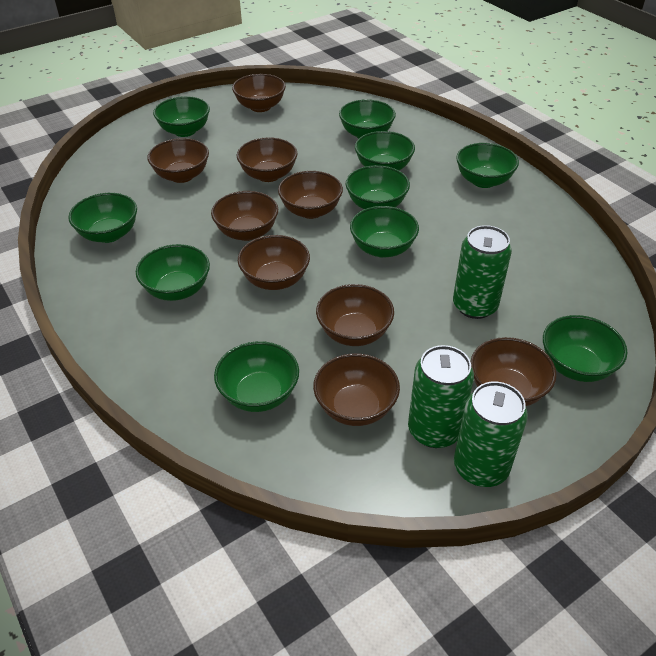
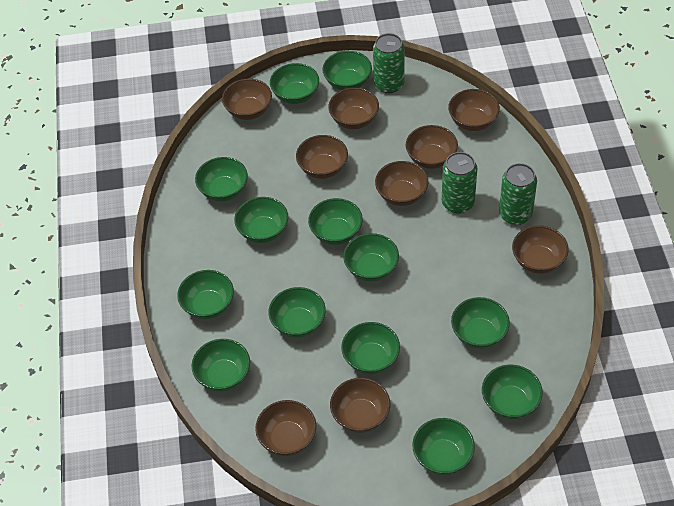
green bowl: [68,193,137,243] [136,244,210,301] [153,96,210,137] [214,341,299,412] [339,99,396,138] [346,165,410,209] [350,206,419,258] [355,131,415,170] [456,143,519,188] [543,315,628,382] = 10 -> [177,270,234,319] [192,339,250,391] [195,157,248,202] [234,197,288,243] [268,287,326,338] [270,63,319,104] [308,198,363,245] [322,51,372,90] [341,322,400,374] [343,233,399,282] [412,418,475,475] [451,297,510,349] [482,365,543,419] = 13

